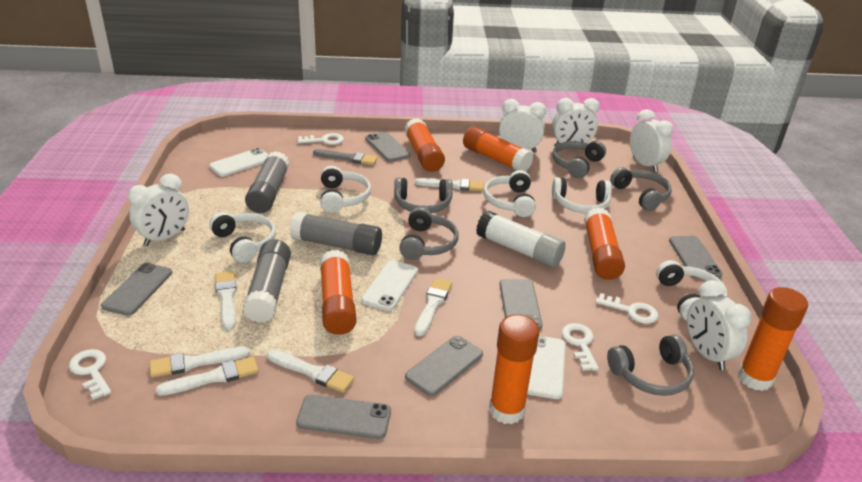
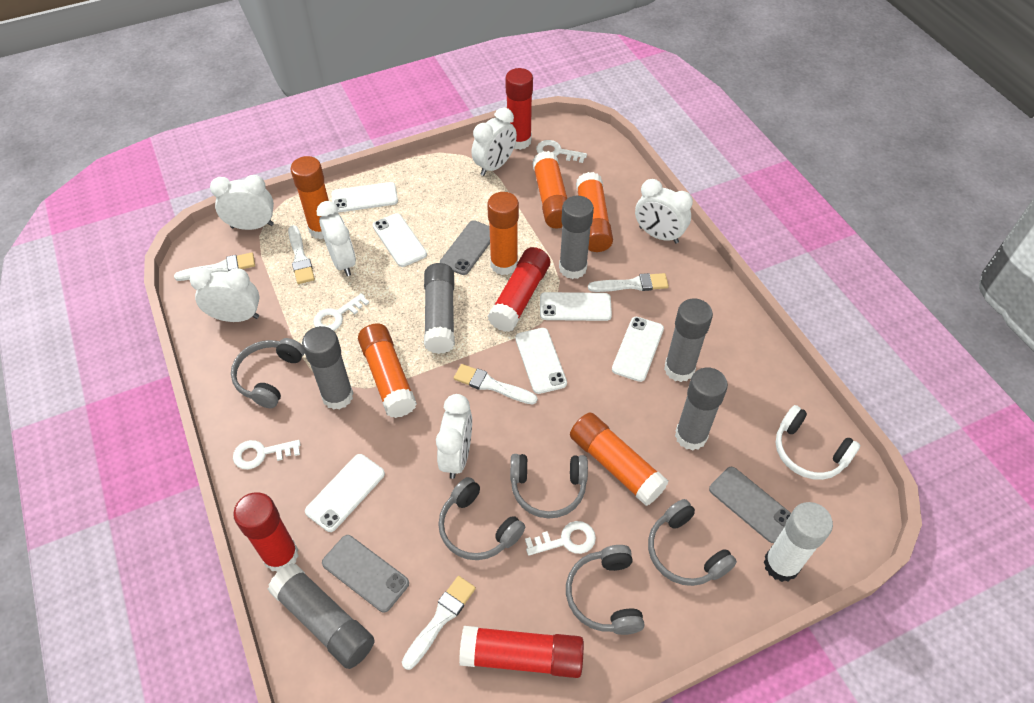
grey brush: [313,149,378,165] = 1 -> none = 0
grey glue stick: [243,239,291,323] [245,151,289,213] [290,212,382,255] = 3 -> [268,563,375,669] [302,326,354,410] [424,263,455,354] [559,196,594,279] [664,299,713,382] [675,368,728,451] = 6
grey phone: [101,263,172,316] [296,395,391,439] [365,132,410,162] [405,336,483,396] [500,279,542,330] [669,236,723,279] = 6 -> [322,535,409,612] [440,220,490,275] [709,467,791,543] = 3
red glue stick: none = 0 -> [233,492,299,572] [459,626,584,678] [488,247,550,332] [506,68,533,150] = 4
white brush: [150,347,250,378] [156,356,259,396] [215,271,237,330] [266,349,354,393] [414,278,452,336] [415,178,484,191] = 6 -> [174,252,255,281] [288,225,315,284] [402,576,476,670] [454,364,537,405] [588,273,669,292] = 5
white clock: [128,174,189,246] [499,99,546,153] [552,98,600,147] [630,109,673,172] [687,280,752,370] = 5 -> [190,268,260,322] [210,175,274,230] [316,201,356,276] [436,394,472,479] [471,107,517,176] [635,179,693,243] = 6
white headphones: [209,212,276,263] [320,166,371,213] [483,170,536,217] [552,177,612,214] [656,260,728,320] = 5 -> [775,405,860,480] = 1
white phone: [209,148,268,177] [361,260,418,311] [527,336,566,399] = 3 -> [305,454,385,532] [331,182,398,213] [373,213,427,267] [515,328,567,394] [540,292,612,321] [612,317,664,382] = 6

